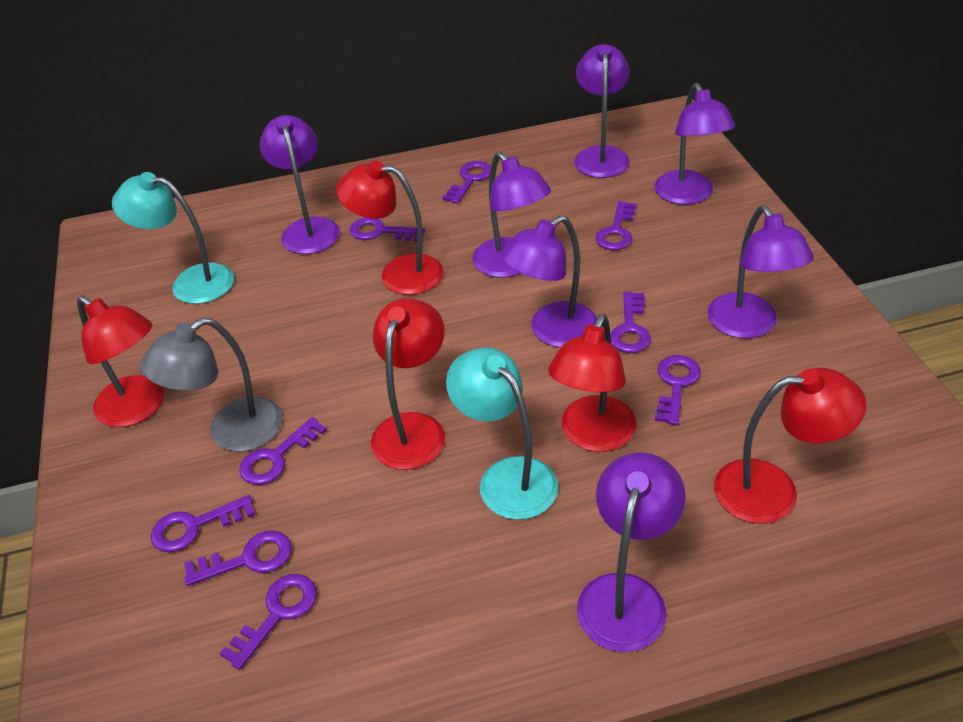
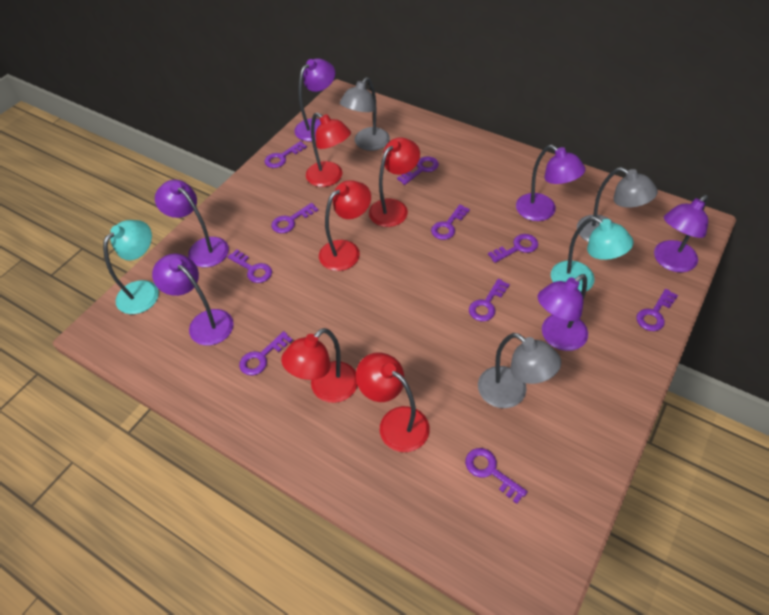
grey lamp: [140,318,283,452] = 1 -> [340,77,390,151] [478,333,561,408] [577,167,658,242] = 3
purple key: [151,495,255,552] [184,530,292,586] [220,574,317,670] [239,417,327,485] [350,217,425,242] [442,161,491,204] [595,201,636,250] [610,292,651,353] [655,355,701,425] = 9 -> [227,249,272,283] [239,331,293,376] [264,141,307,168] [271,203,318,233] [397,156,439,185] [431,204,470,240] [465,448,528,504] [469,279,510,321] [488,234,538,263] [636,289,678,331] = 10
purple lamp: [260,115,340,254] [472,152,551,278] [501,216,597,348] [574,44,630,178] [577,452,686,652] [654,83,736,205] [707,206,814,338] = 7 -> [152,254,234,346] [155,180,229,267] [294,58,335,141] [516,145,586,221] [537,274,588,351] [654,195,708,272] = 6

